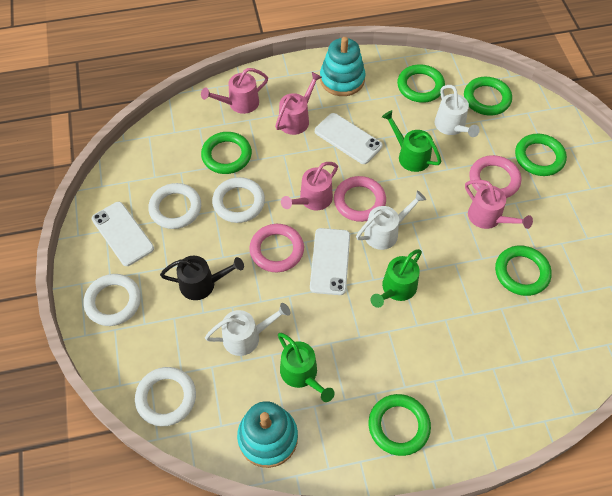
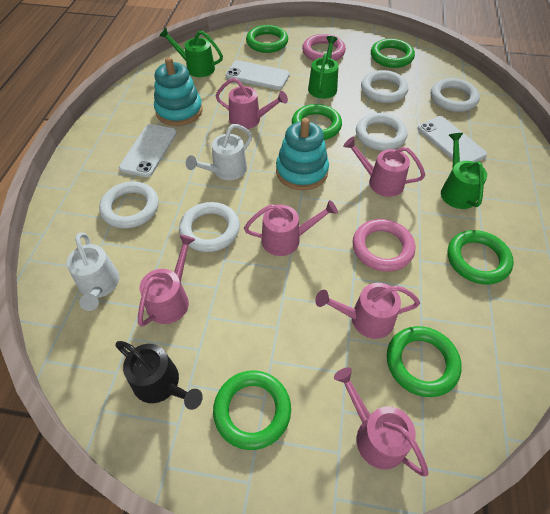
pink ring: [249,224,304,272] [334,176,386,222] [469,155,521,198] = 3 -> [302,34,346,61] [353,219,415,272] = 2
pink watering can: [201,68,268,114] [275,72,322,135] [281,162,338,210] [465,180,533,229] = 4 -> [138,235,196,327] [215,78,288,129] [244,200,338,256] [315,283,420,339] [334,367,428,476] [343,137,425,197] = 6
white ring: [84,274,141,326] [135,367,196,426] [148,183,201,229] [212,177,265,223] = 4 -> [99,182,159,229] [179,202,240,252] [356,113,408,151] [361,70,408,103] [431,78,480,112] = 5
white watering can: [205,303,290,356] [356,191,426,250] [435,85,480,137] = 3 -> [66,233,119,311] [186,124,252,180] = 2

